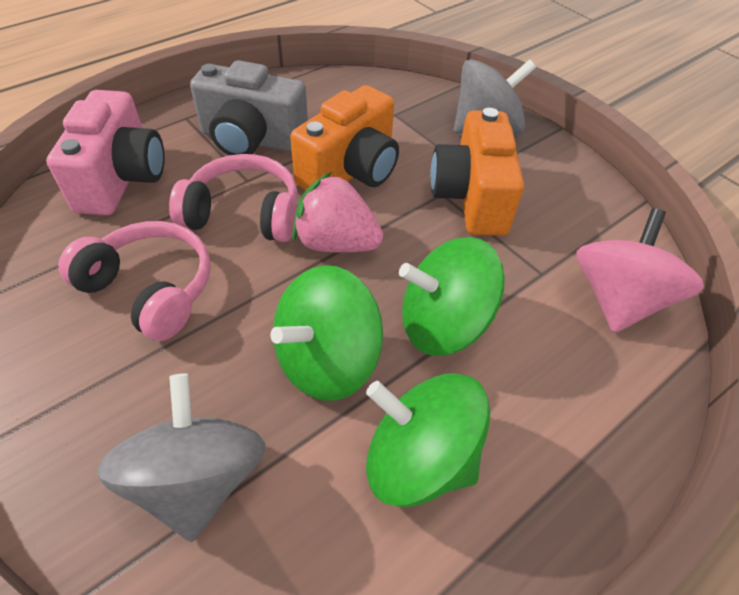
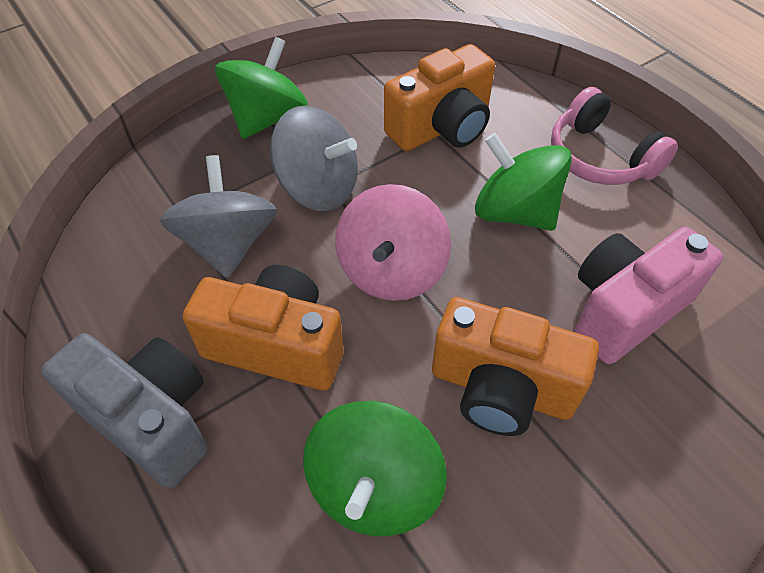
orange camera: [290,85,399,190] [430,108,524,236] = 2 -> [183,265,344,390] [384,44,495,151] [432,297,599,436] = 3
pink headphones: [58,221,211,341] [169,154,298,242] = 2 -> [551,87,678,185] = 1
pink strawberry: [292,172,383,253] = 1 -> none = 0

